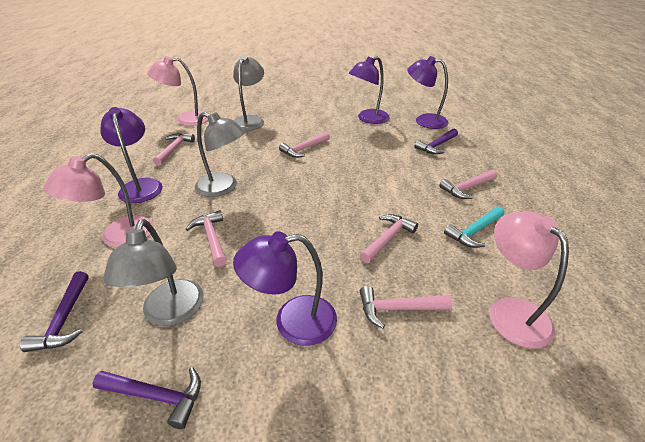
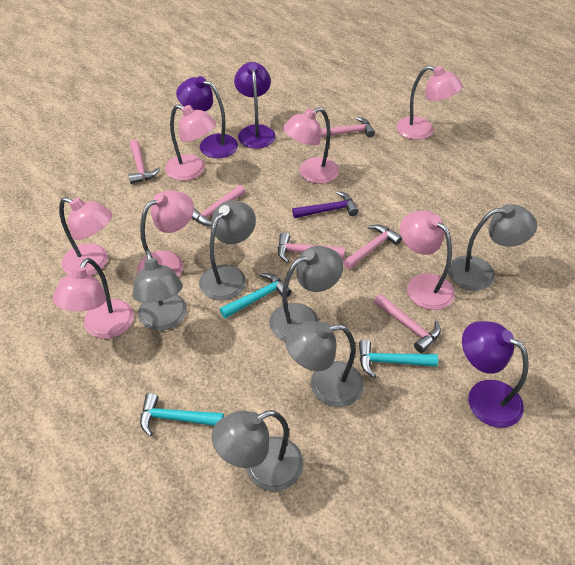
grey lamp: [103,219,204,326] [195,112,245,197] [233,55,264,131] = 3 -> [132,250,187,331] [199,200,256,301] [211,410,304,491] [269,246,343,341] [285,321,364,407] [448,204,537,291] = 6
pink lamp: [43,153,154,248] [147,56,208,126] [490,211,569,348] = 3 -> [53,258,134,339] [59,197,112,275] [137,190,194,277] [165,104,216,181] [283,107,339,184] [396,66,463,140] [400,211,455,310] = 7
purple hammer: [20,271,88,352] [92,367,201,429] [415,129,458,154] = 3 -> [292,191,359,218] = 1
purple lamp: [100,107,163,203] [233,232,337,346] [349,56,390,124] [407,56,449,129] = 4 -> [176,76,238,158] [234,62,276,149] [462,321,529,428] = 3
turquoise hammer: [444,206,505,248] = 1 -> [140,393,224,436] [220,273,292,319] [359,340,438,378] = 3

